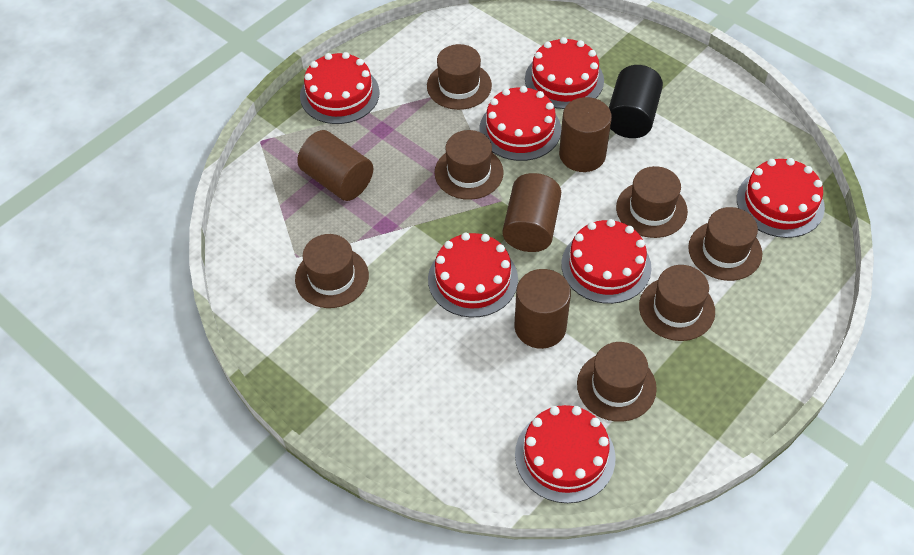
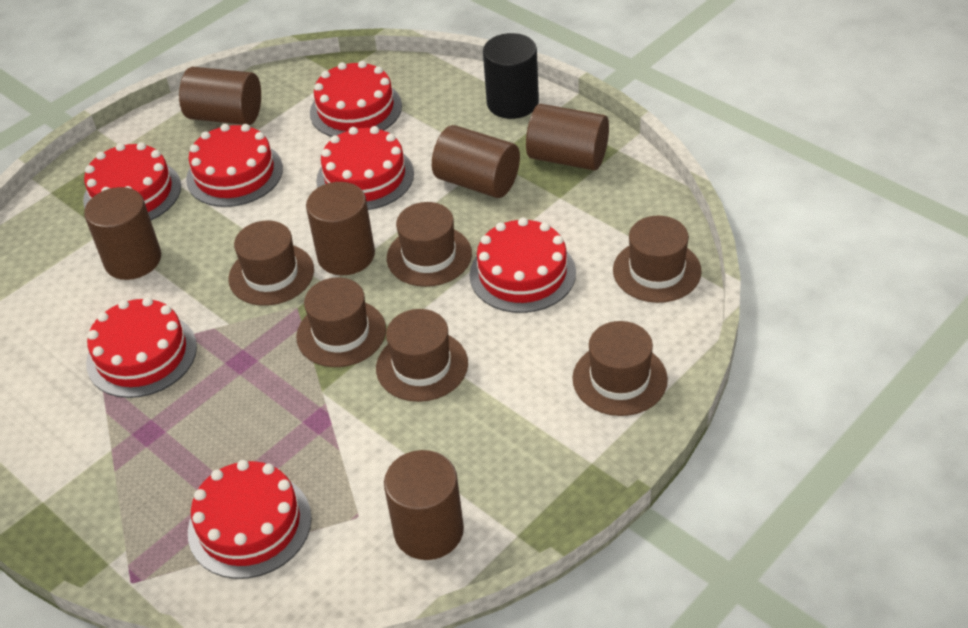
brown cylinder: [297,130,373,201] [502,173,561,252] [514,269,571,349] [559,97,612,172] = 4 -> [84,187,161,280] [179,67,261,125] [306,182,375,275] [384,450,464,560] [432,125,520,198] [526,104,609,170] = 6
brown hat: [295,234,369,308] [427,44,492,110] [434,130,504,200] [577,342,657,422] [616,166,688,238] [639,265,715,341] [688,207,762,281] = 7 -> [229,221,314,306] [296,277,386,367] [376,309,468,402] [387,202,472,287] [573,321,668,416] [613,216,702,303] = 6

